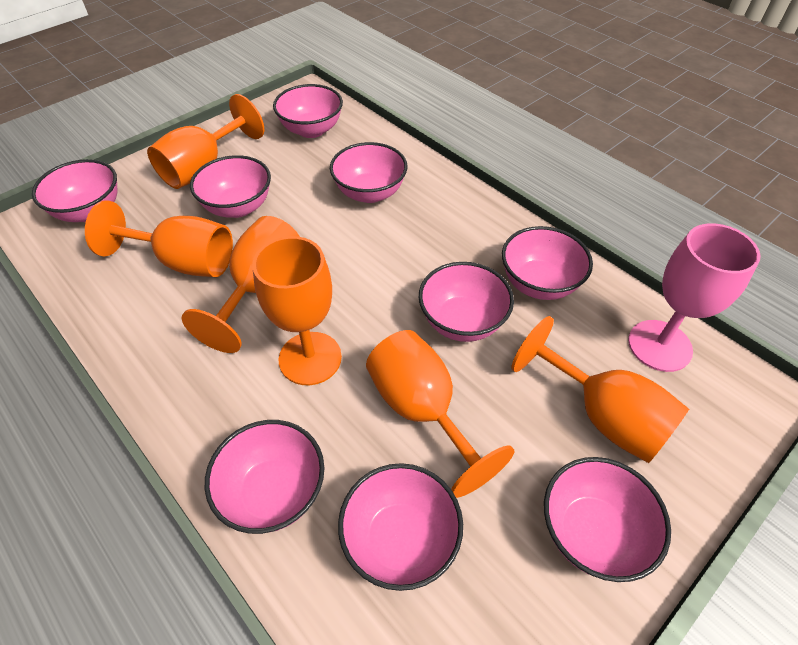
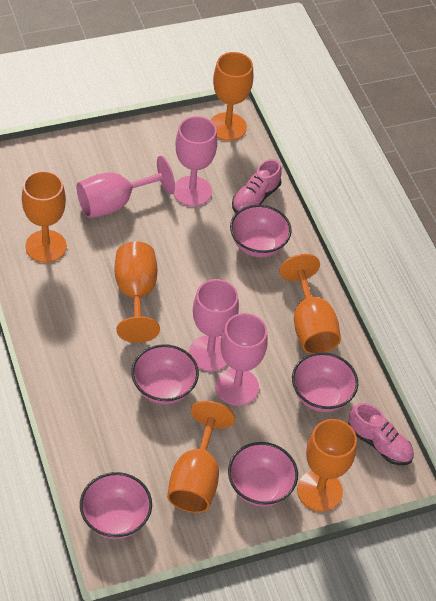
pink bowl: [32,159,117,222] [190,155,271,218] [205,420,324,534] [273,84,343,138] [330,142,407,203] [338,463,463,591] [419,262,514,342] [502,226,593,300] [544,457,671,582] = 9 -> [80,472,152,539] [131,344,199,404] [228,442,298,507] [230,205,292,257] [292,352,358,412] = 5
pink goblet: [628,223,761,372] = 1 -> [77,156,175,218] [173,116,217,206] [189,279,239,372] [215,313,268,406] = 4
pink shoe: none = 0 -> [232,159,282,213] [348,403,414,465] = 2

